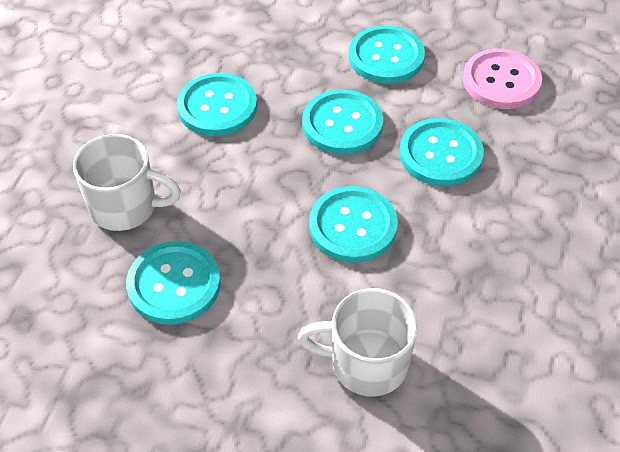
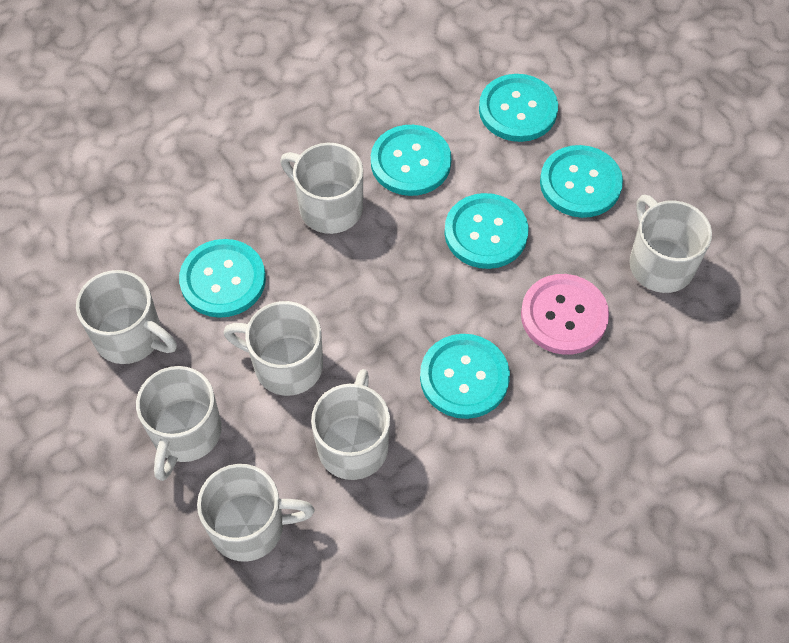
white mug: [73,134,181,231] [298,288,418,396] = 2 -> [76,270,177,364] [136,366,222,481] [197,464,315,562] [223,301,323,396] [280,143,363,234] [311,369,390,480] [629,195,712,293] = 7

